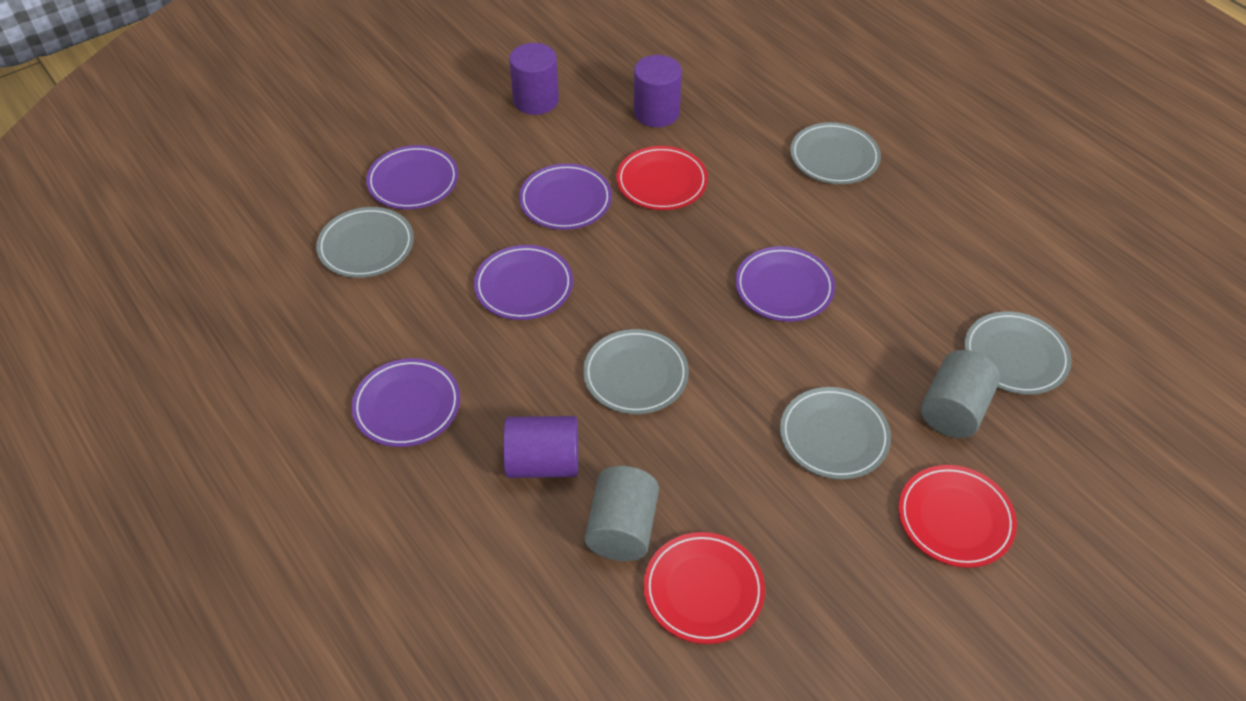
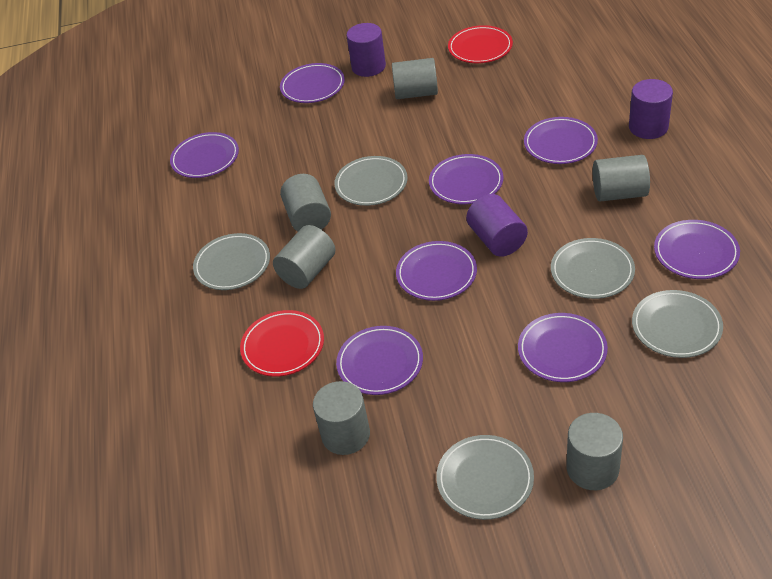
grey cylinder: [584,466,659,561] [921,350,1000,438] = 2 -> [273,225,335,289] [280,174,331,231] [313,381,370,455] [392,58,438,99] [566,413,623,490] [593,155,650,201] = 6
purple plate: [352,358,460,447] [366,145,458,209] [474,245,573,320] [519,163,612,230] [735,246,835,322] = 5 -> [170,132,239,178] [280,63,345,103] [336,326,423,395] [396,241,477,301] [429,154,504,204] [518,313,608,382] [524,117,598,164] [654,220,740,279] = 8
red plate: [616,146,708,210] [643,532,765,644] [898,465,1017,568] = 3 -> [240,310,324,377] [448,25,513,63] = 2

